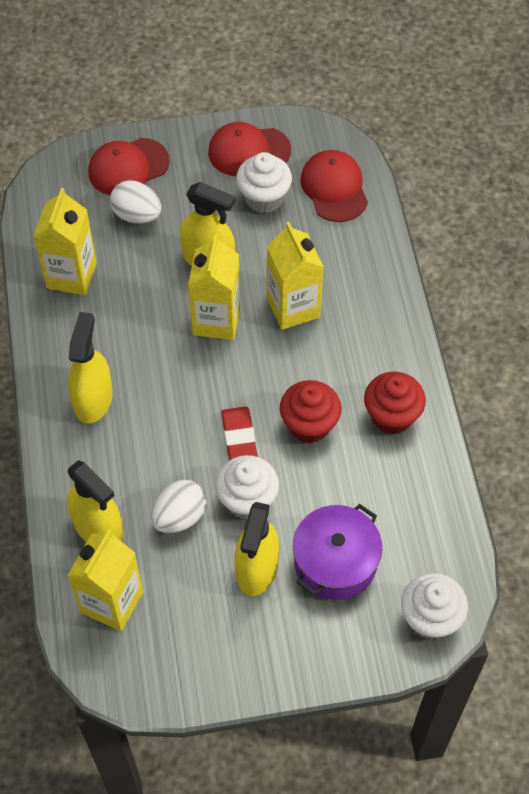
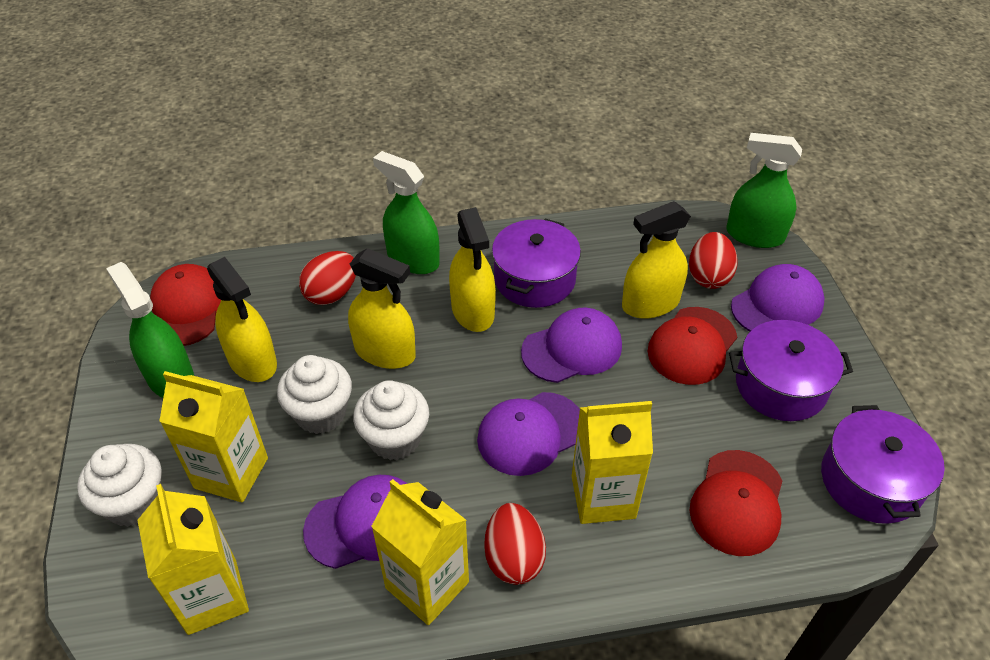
green spray bottle: none = 0 -> [106,262,194,398] [373,151,440,274] [726,133,802,248] = 3
purple cap: none = 0 -> [303,475,408,569] [477,392,580,476] [521,308,622,383] [731,264,824,332] = 4
purple pot: [293,504,382,600] = 1 -> [492,219,581,308] [729,320,853,421] [821,405,945,524] = 3
red cupcake: [280,380,341,443] [364,372,426,434] = 2 -> none = 0
red egg: none = 0 -> [299,251,356,305] [484,503,546,585] [689,232,738,289] = 3
red eraser: [221,407,258,461] = 1 -> none = 0
white egg: [110,180,161,224] [151,480,206,533] = 2 -> none = 0

